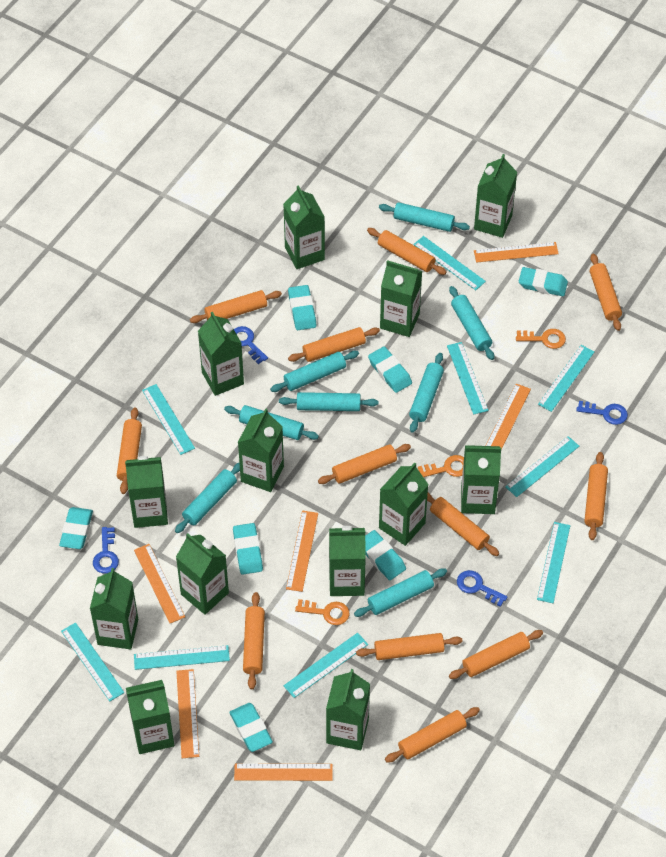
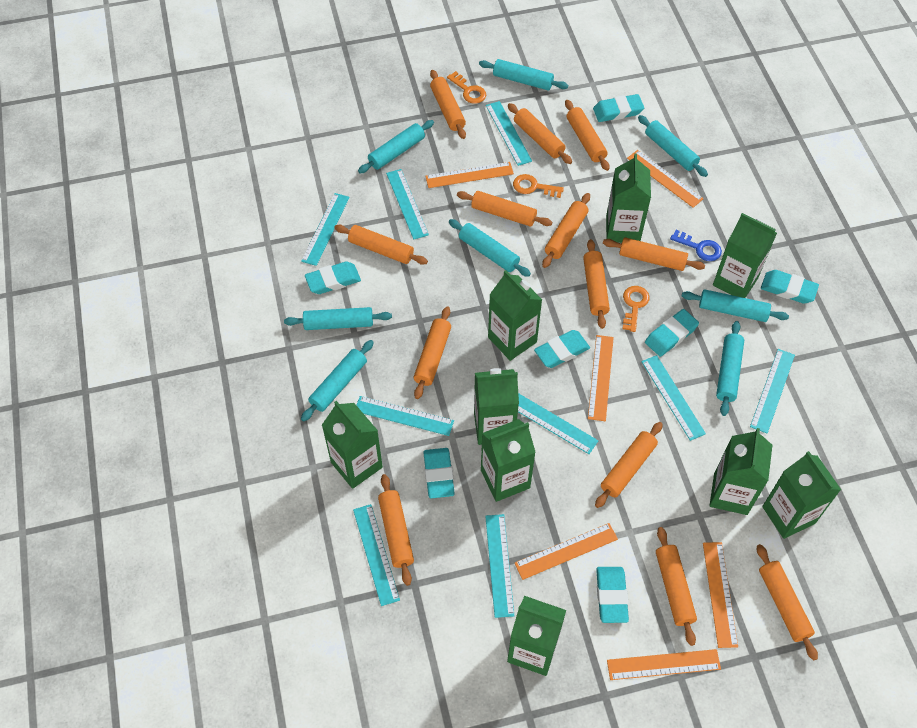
blue key: [93,527,119,574] [234,326,268,364] [457,570,508,607] [576,401,628,425] = 4 -> [670,230,722,261] = 1
green carton: [90,568,138,649] [125,456,168,528] [126,680,174,754] [176,533,229,615] [198,312,244,396] [238,408,284,492] [283,185,325,269] [326,669,370,750] [329,526,366,596] [379,463,429,546] [380,260,422,337] [461,445,501,514] [474,154,517,238] = 13 -> [322,401,383,489] [474,368,519,445] [481,419,536,502] [488,270,542,361] [507,596,566,676] [606,154,651,243] [709,428,772,515] [713,213,777,298] [762,451,841,539] = 9
orange rolling pin: [117,407,142,494] [190,290,282,323] [243,592,265,689] [288,327,380,362] [318,444,411,484] [356,633,463,660] [367,228,446,275] [385,707,480,763] [427,493,499,556] [449,630,543,679] [585,452,608,540] [590,254,622,331] = 12 -> [334,225,428,265] [378,474,414,586] [414,306,451,399] [430,70,466,139] [457,191,552,227] [508,103,572,164] [542,193,590,268] [565,100,609,171] [583,239,610,329] [595,422,663,508] [603,237,705,271] [656,527,697,646] [757,544,818,660] = 13

